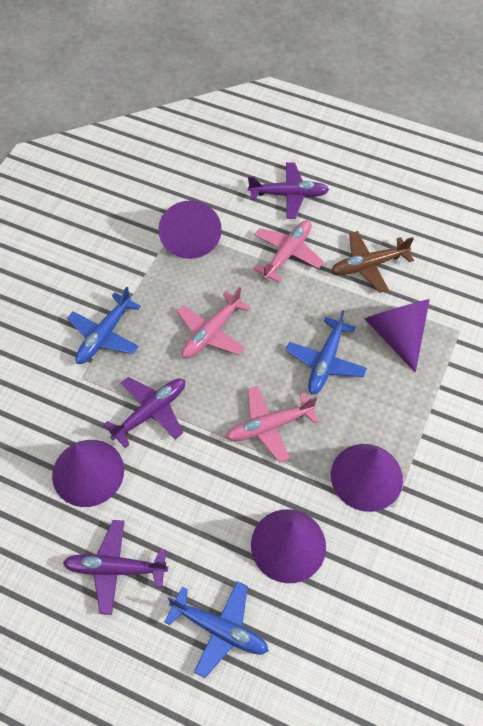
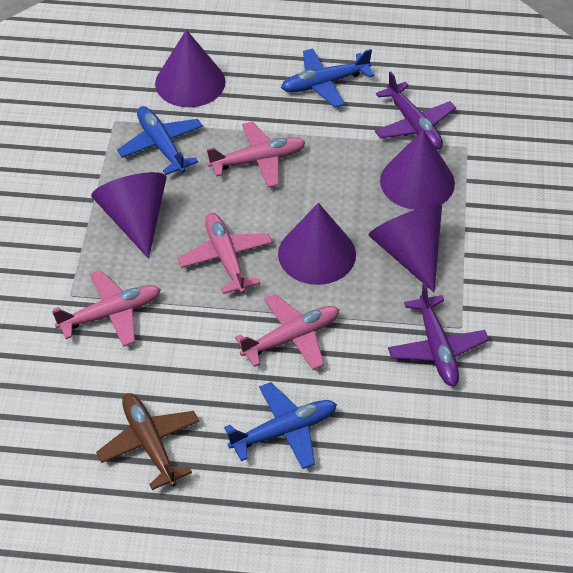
pink plane: [177,287,251,358] [226,386,319,462] [253,220,324,283] = 3 -> [52,270,161,347] [178,213,272,294] [207,121,306,188] [235,294,339,370] = 4
purple plane: [63,520,168,615] [103,377,185,448] [248,162,329,219] = 3 -> [375,72,456,150] [388,283,489,386] = 2

